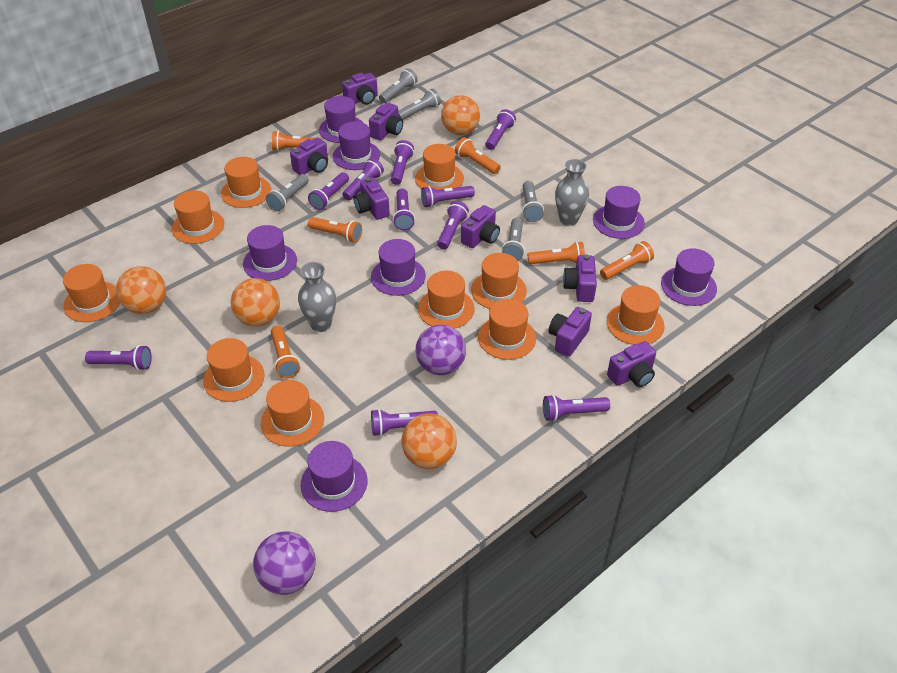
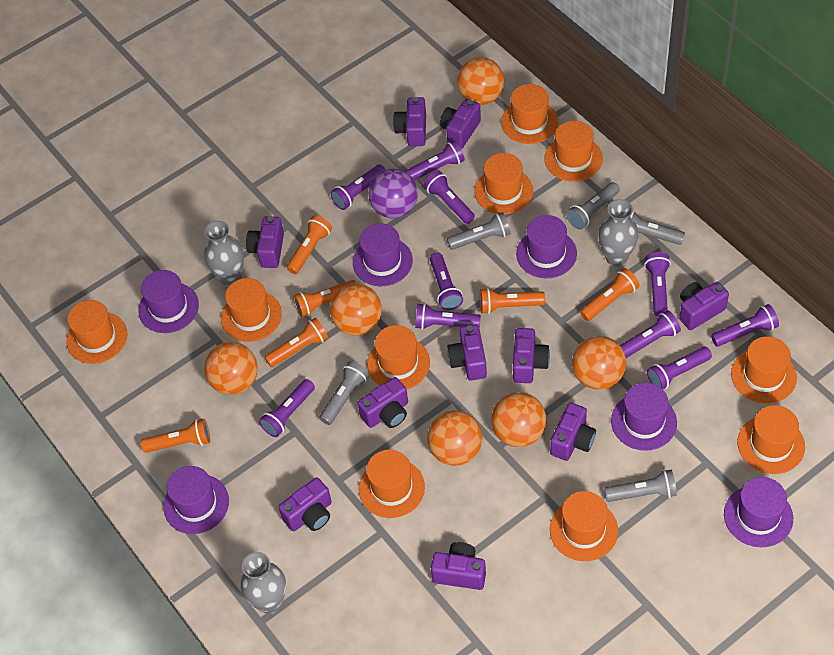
grey vase: [298,262,336,332] [555,159,589,226] = 2 -> [204,221,244,286] [241,552,286,614] [598,199,639,267] = 3
orange ball: [116,266,166,314] [231,278,280,326] [401,413,457,469] [441,95,480,135] = 4 -> [204,342,258,395] [330,284,382,336] [427,410,483,466] [457,57,504,105] [491,392,546,447] [572,336,626,390] = 6
purple ball: [253,531,316,595] [416,325,466,375] = 2 -> [368,169,418,218] = 1
purple camera: [290,137,328,175] [342,73,378,105] [353,177,390,220] [369,103,403,141] [461,205,500,248] [549,307,592,357] [563,254,597,302] [607,341,656,387] = 8 -> [246,216,284,268] [278,478,332,531] [358,377,408,428] [393,97,426,146] [431,542,486,590] [440,99,481,149] [447,325,487,380] [513,328,550,383] [550,402,596,461] [679,282,729,330] = 10
purple hat: [243,225,297,281] [300,441,368,512] [319,96,363,143] [333,121,380,170] [371,239,426,296] [593,186,645,239] [661,248,717,306] = 7 -> [139,270,199,333] [163,466,229,534] [353,223,413,286] [516,215,577,278] [611,383,677,451] [724,477,793,547] = 6

